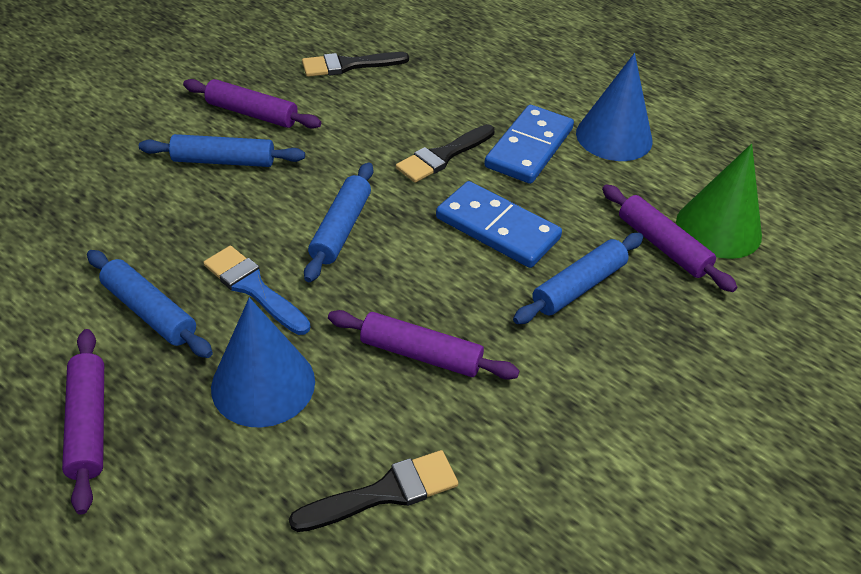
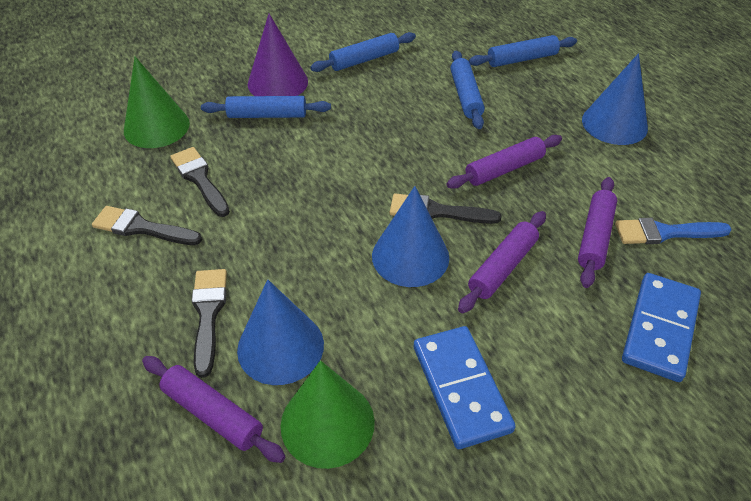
black brush: [289,450,458,532] [302,52,409,77] [396,124,495,183] = 3 -> [92,206,202,245] [170,147,230,217] [192,269,227,378] [390,193,502,224] = 4
blue cone: [211,298,315,428] [576,53,652,161] = 2 -> [237,279,324,385] [372,186,449,287] [582,53,648,145] = 3
green cone: [676,144,762,259] = 1 -> [124,57,190,148] [281,360,375,469] = 2
purple cone: none = 0 -> [248,14,308,96] = 1

